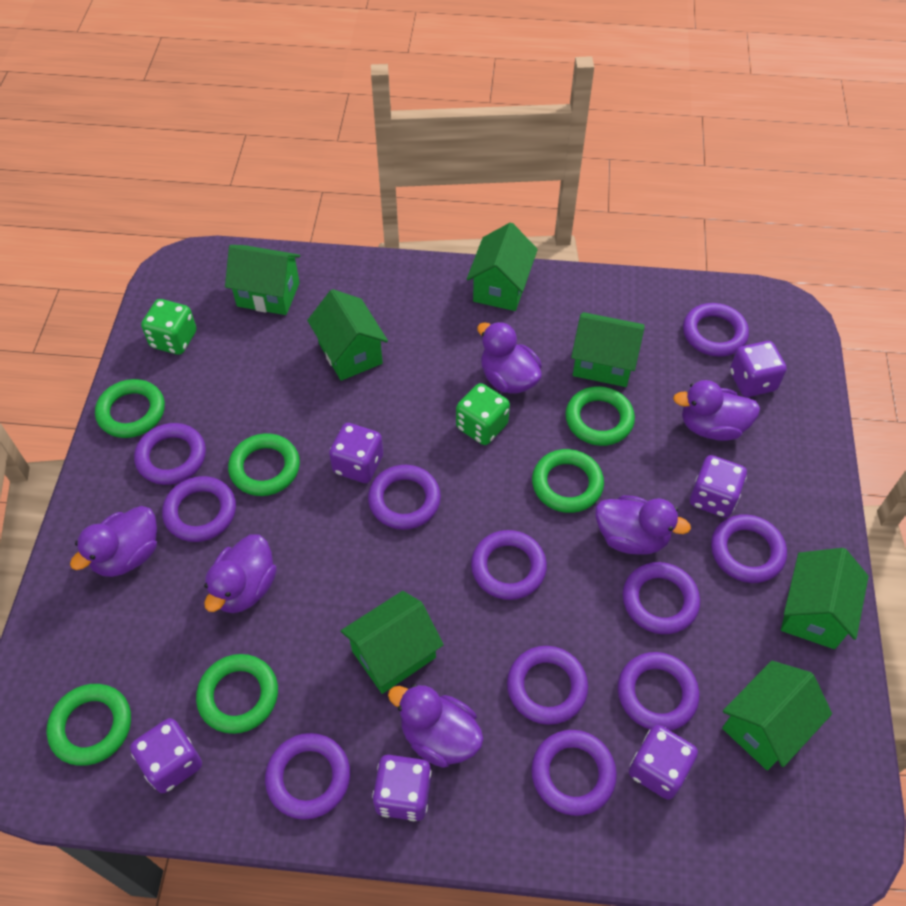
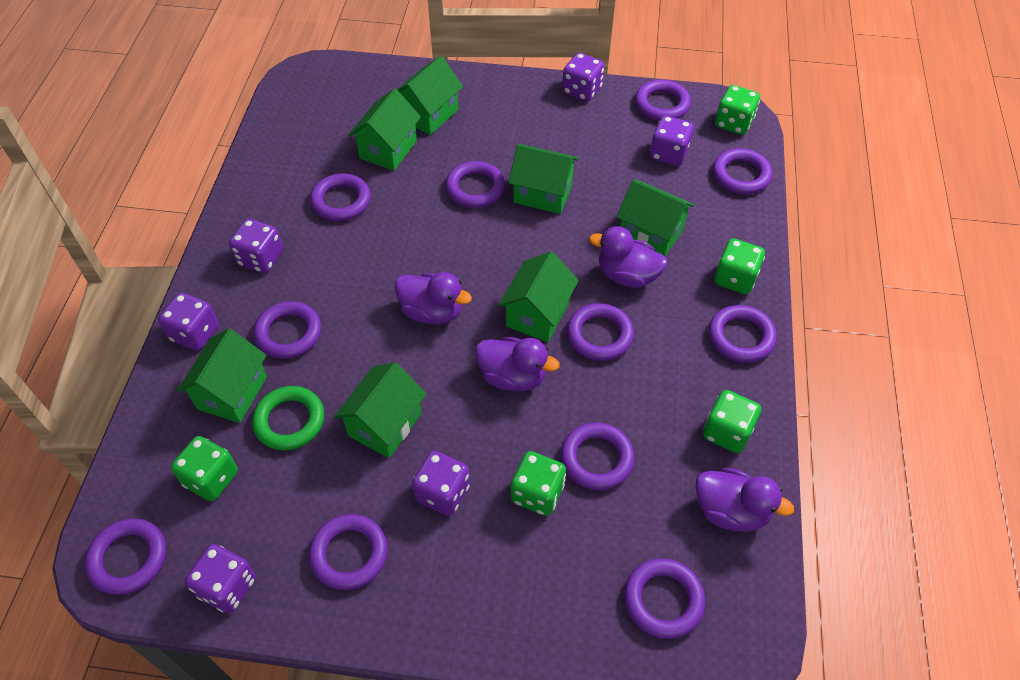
green dice: [141,299,197,355] [456,383,510,445] = 2 -> [171,436,238,501] [511,451,566,516] [703,390,761,453] [714,238,765,294] [715,85,760,135] = 5
green ring: [47,684,131,766] [95,379,165,438] [196,654,278,734] [228,433,300,496] [532,449,604,513] [565,386,635,446] = 6 -> [252,386,324,451] = 1
purple duck: [70,506,157,577] [204,535,277,613] [388,684,484,768] [477,322,542,394] [595,495,691,555] [673,380,760,441] = 6 -> [394,272,472,324] [475,337,560,391] [589,226,668,288] [695,468,794,532] = 4

